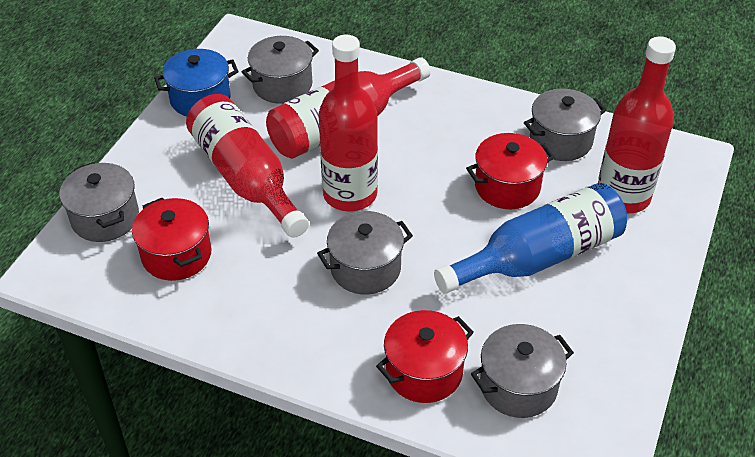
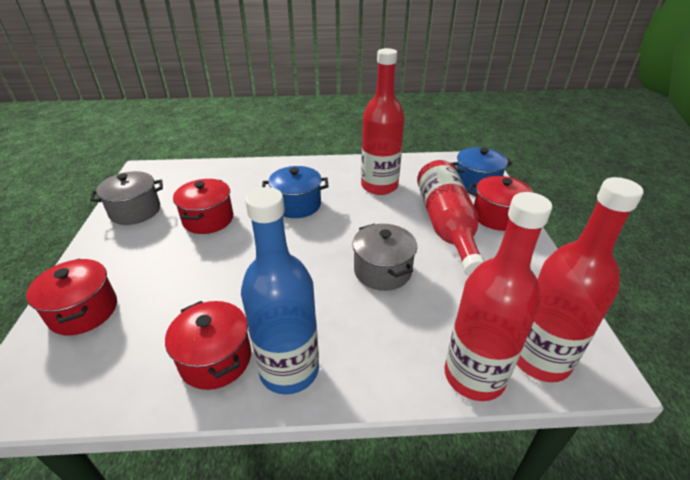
blue pot: [154,49,239,116] = 1 -> [262,166,329,218] [451,147,513,193] = 2
grey pot: [60,162,139,242] [242,36,319,104] [317,211,413,294] [471,324,574,418] [524,89,606,161] = 5 -> [90,171,163,225] [352,224,417,291] = 2
red pot: [132,198,211,281] [376,310,474,403] [466,133,555,209] = 3 -> [26,258,117,335] [165,301,251,390] [173,179,233,234] [468,176,533,231] = 4

